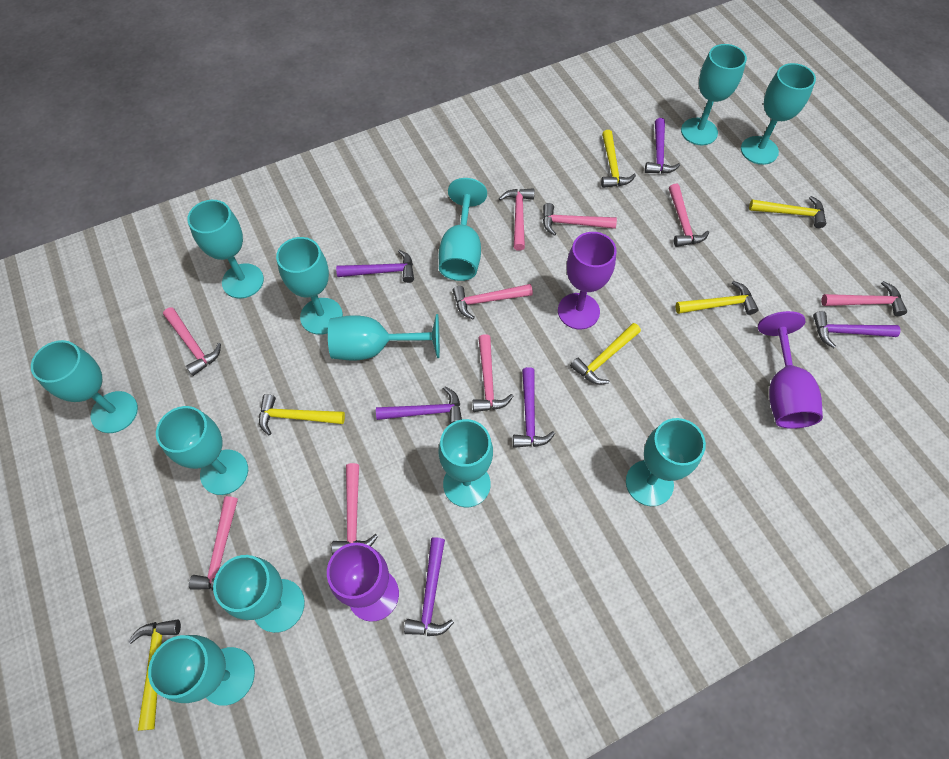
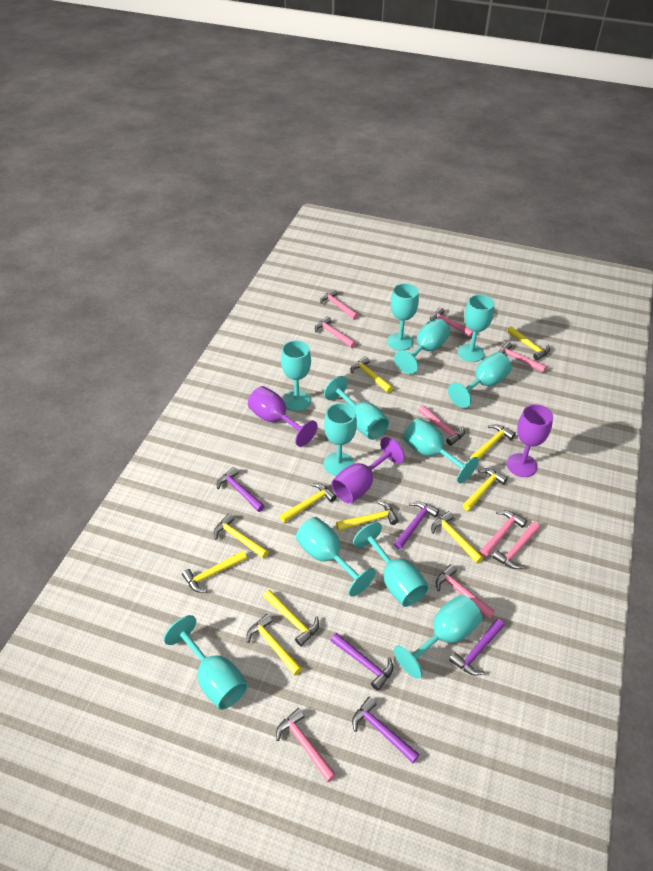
purple hammer: [336,249,414,283] [376,387,462,424] [404,537,454,636] [513,367,555,448] [645,118,680,174] [813,311,900,348] = 6 -> [217,467,264,512] [330,633,393,691] [352,697,420,763] [394,501,439,549] [449,619,505,676] = 5
yellow hammer: [128,619,181,731] [259,394,345,435] [570,323,641,385] [601,130,636,188] [676,281,759,315] [749,196,826,228] = 6 -> [182,550,247,593] [214,513,269,558] [247,614,302,675] [263,590,319,646] [279,483,337,523] [336,501,399,531] [351,356,393,393] [431,511,483,563] [462,468,508,511] [471,424,515,459] [507,326,550,360] = 11

